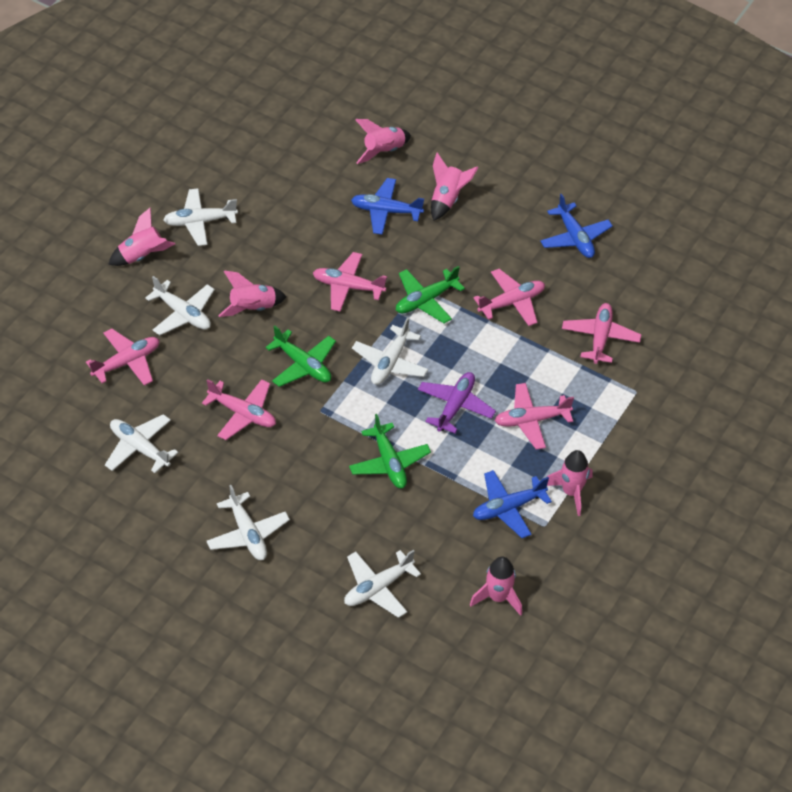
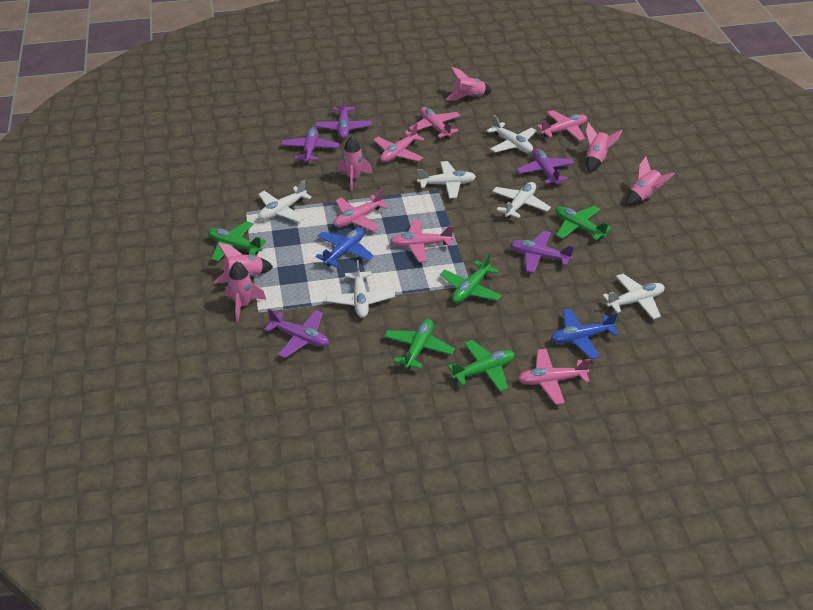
blue plane: [351,178,424,235] [473,470,552,538] [540,194,613,258] = 3 -> [315,228,374,267] [551,308,619,359] = 2
green plane: [266,326,336,387] [349,414,431,488] [396,266,465,323] = 3 -> [208,221,266,261] [384,319,455,369] [440,253,502,303] [448,340,515,392] [555,206,611,241] = 5
purple plane: [418,372,496,433] = 1 -> [264,309,329,358] [281,127,340,164] [315,96,372,139] [510,231,574,273] [516,149,574,186] = 5

